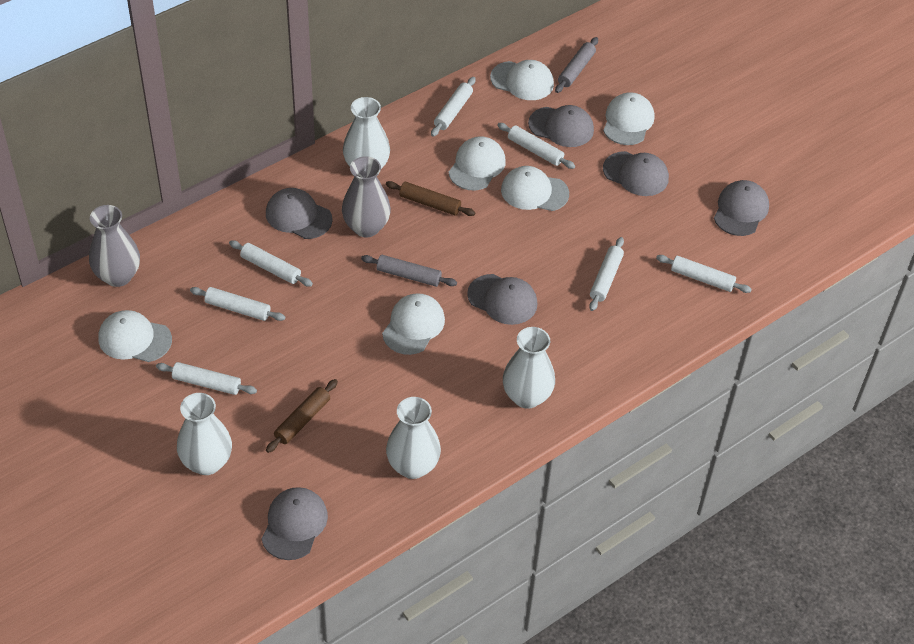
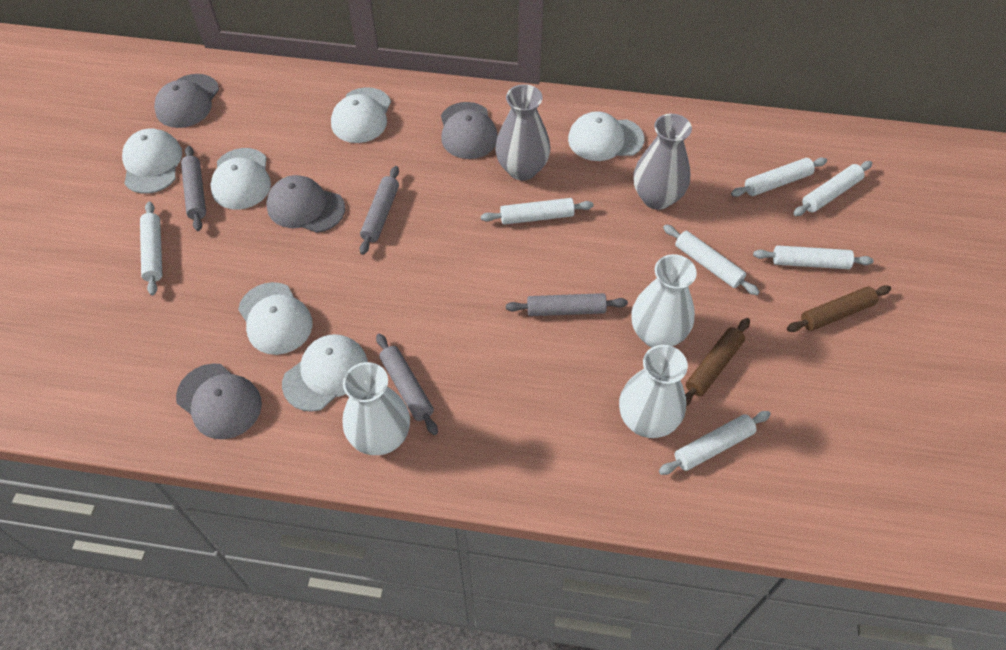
grey cap: [261,487,328,560] [266,188,332,239] [467,274,538,325] [528,105,594,147] [603,151,669,196] [714,180,769,236] = 6 -> [154,74,219,128] [176,363,262,439] [266,175,345,233] [441,102,498,159] = 4
grey rolling pin: [361,255,457,287] [555,37,598,93] = 2 -> [181,146,206,231] [359,166,399,255] [376,334,438,435] [506,293,628,316] = 4
white vase: [177,393,232,475] [343,97,390,169] [386,397,441,479] [503,327,555,409] = 4 -> [343,362,410,455] [619,345,688,438] [631,254,697,347] = 3

